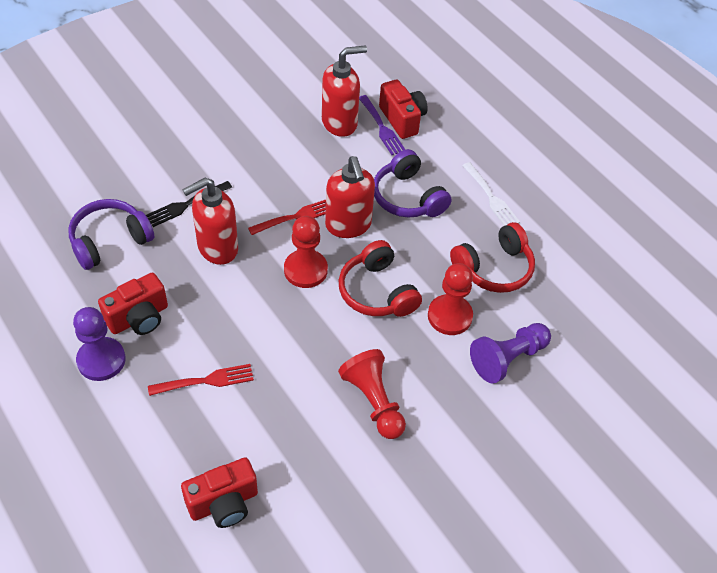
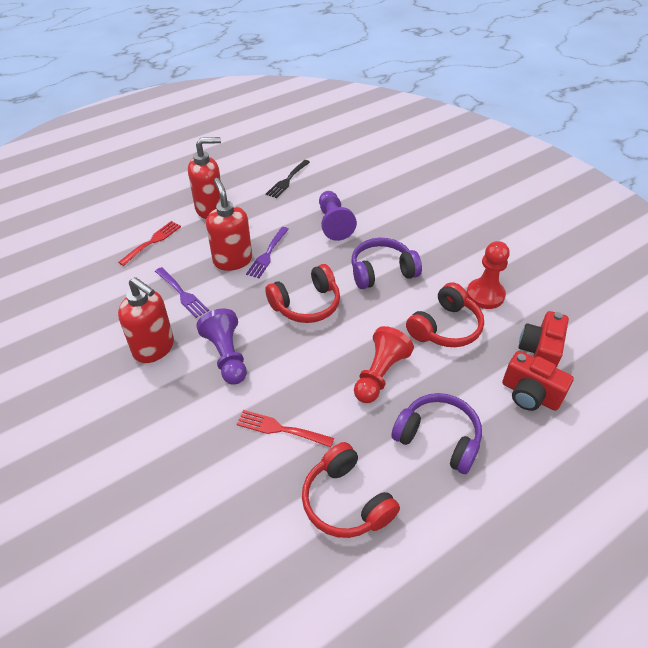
purple fork: [359,95,405,155] = 1 -> [155,267,209,318] [246,227,289,278] = 2
red camera: [98,273,168,335] [181,457,258,528] [379,80,428,139] = 3 -> [502,351,574,411] [519,311,569,368] = 2
red headphones: [339,240,422,317] [450,222,535,293] = 2 -> [265,264,340,323] [302,442,400,538] [406,282,484,347] = 3
red pawn: [284,216,328,288] [338,349,406,439] [428,263,473,335] = 3 -> [354,326,414,403] [467,241,510,309] = 2
white fork: [462,162,520,226] = 1 -> none = 0

